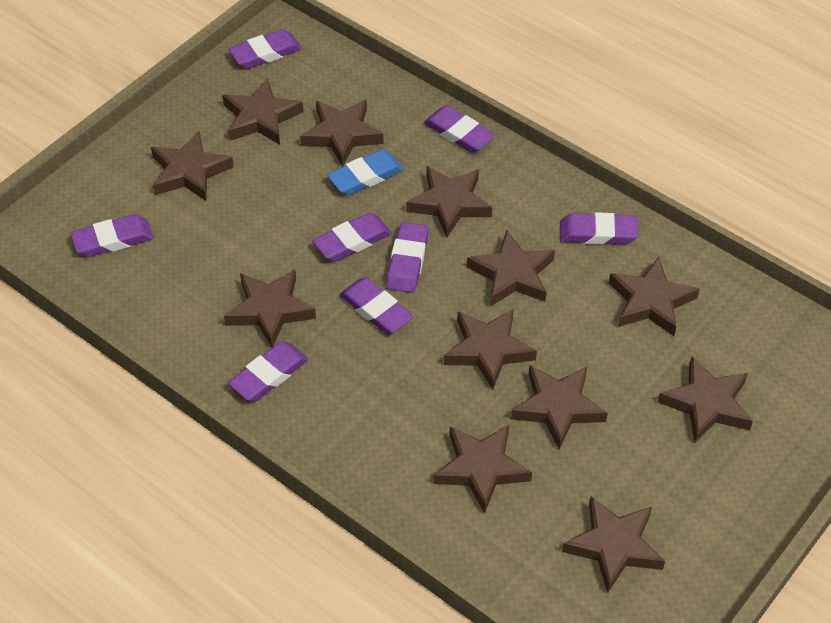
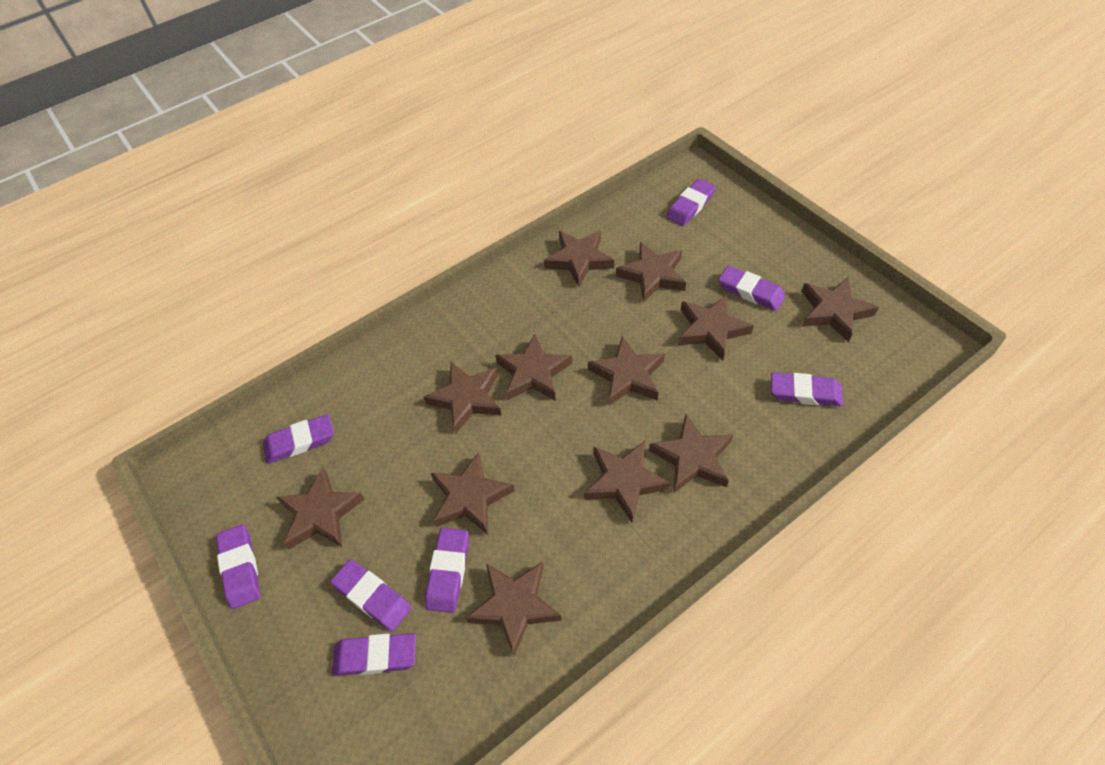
blue eraser: [327,149,404,195] = 1 -> none = 0

